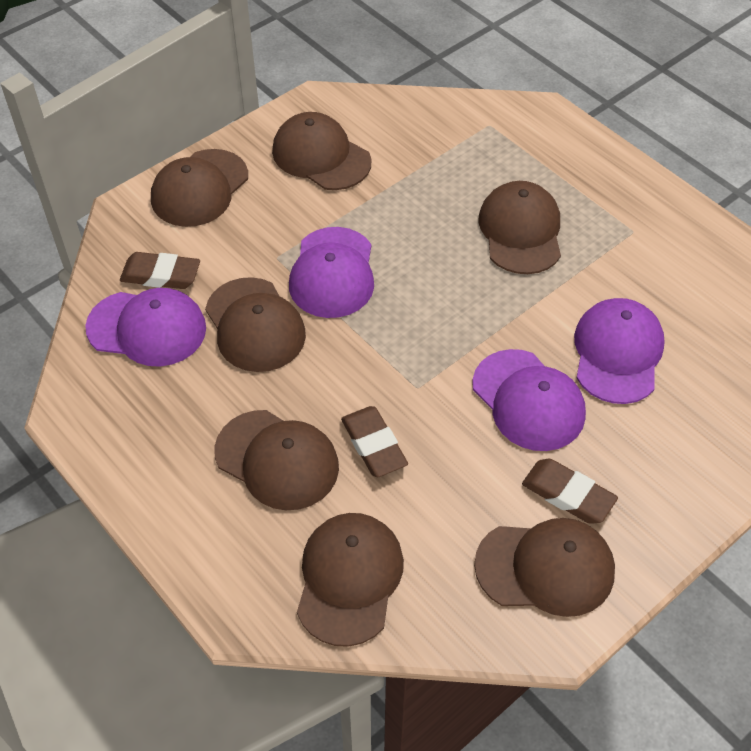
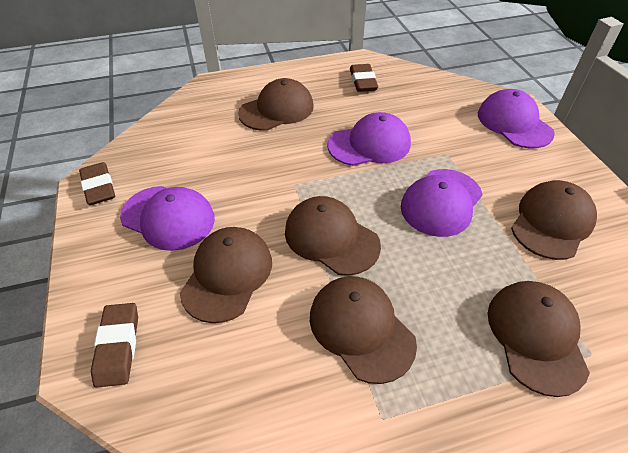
brown cap: [151,149,248,227] [205,277,306,372] [214,410,339,510] [272,112,371,190] [297,513,404,647] [474,518,615,617] [478,181,561,274] = 7 -> [180,227,272,323] [238,78,314,131] [285,196,381,276] [310,276,417,384] [488,281,590,397] [511,180,597,260] = 6

